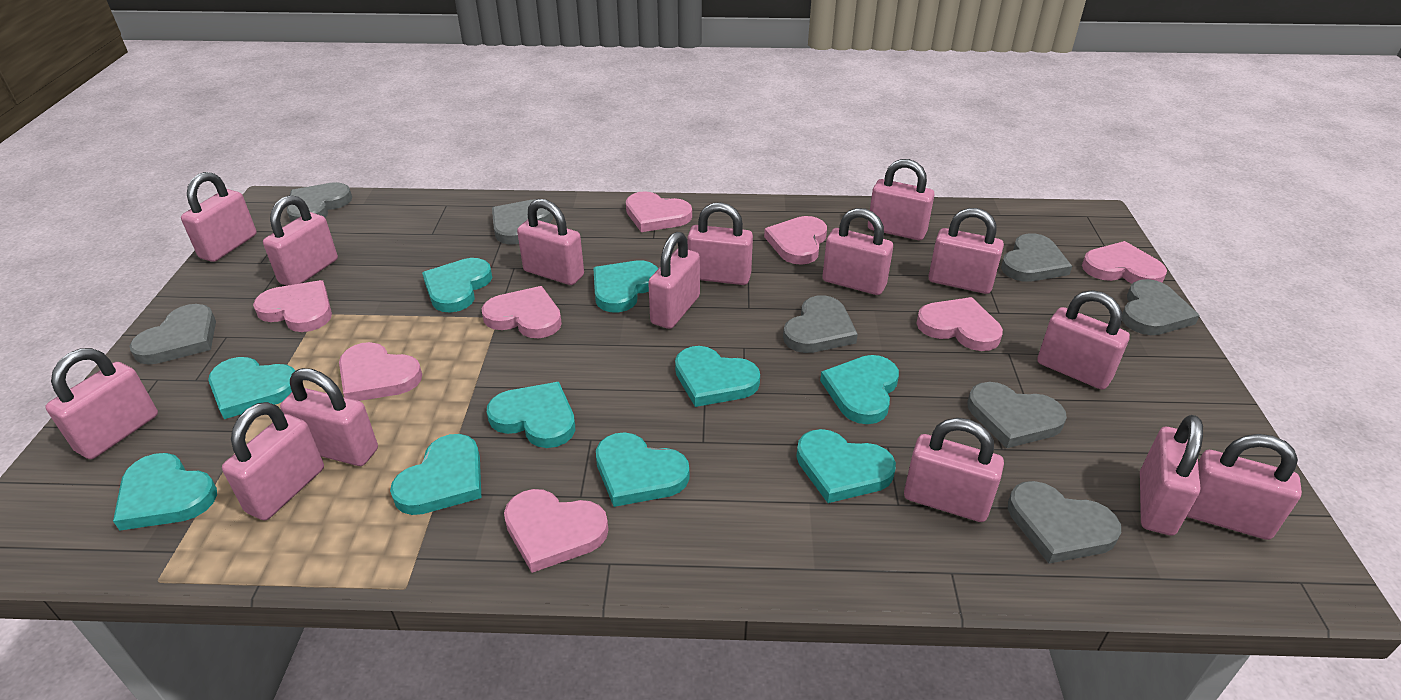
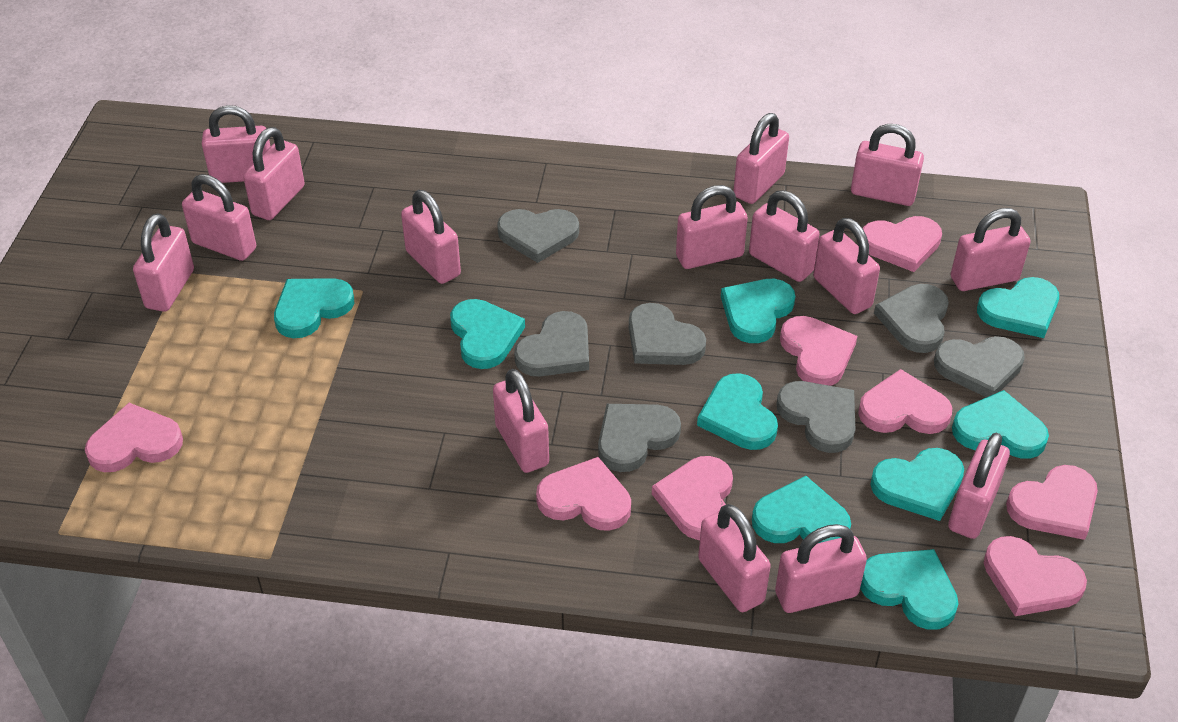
grey heart: [129,304,216,365] [287,182,352,222] [492,199,553,245] [783,295,858,353] [968,382,1067,448] [1001,233,1072,282] [1008,481,1121,563] [1122,279,1200,335] = 8 -> [497,209,579,263] [514,311,589,377] [598,404,681,472] [629,303,706,365] [776,381,855,453] [874,284,949,353] [934,336,1025,397] = 7
turquoise heart: [113,453,217,531] [208,357,295,419] [390,434,481,515] [422,258,492,313] [487,382,575,448] [593,261,658,312] [596,432,689,507] [675,346,760,407] [796,429,896,503] [820,355,899,424] = 10 -> [274,278,354,338] [450,299,525,369] [697,373,778,450] [721,279,795,343] [752,476,851,543] [860,549,959,630] [870,448,964,521] [952,390,1049,459] [977,277,1059,338] = 9

